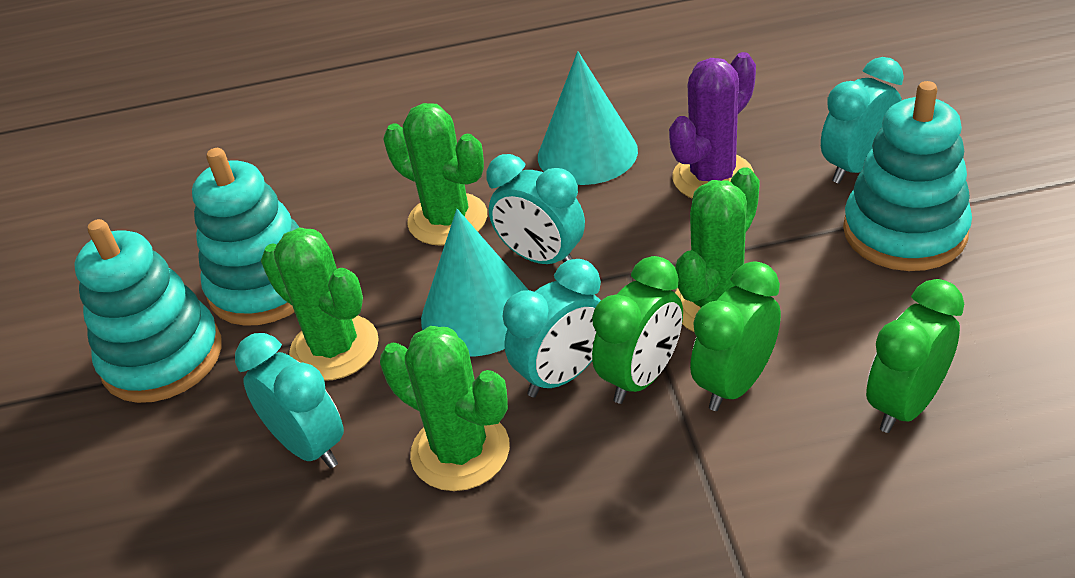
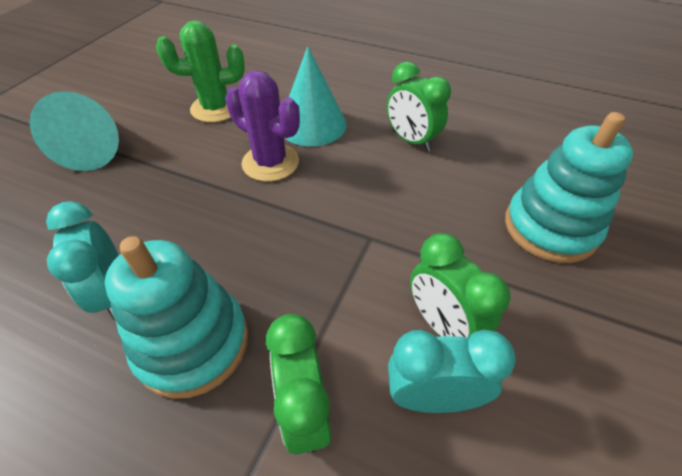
green cactus: [261,227,379,381] [380,326,510,491] [383,103,487,246] [675,167,760,332] = 4 -> [156,21,245,123] = 1
turquoise clock: [235,333,344,469] [486,154,585,264] [503,259,601,397] [821,57,904,184] = 4 -> [46,201,119,320] [388,330,516,413] = 2
turquoise stacking toy: [75,219,222,403] [192,148,299,326] [843,81,972,271] = 3 -> [105,236,248,399] [505,112,633,263] = 2

